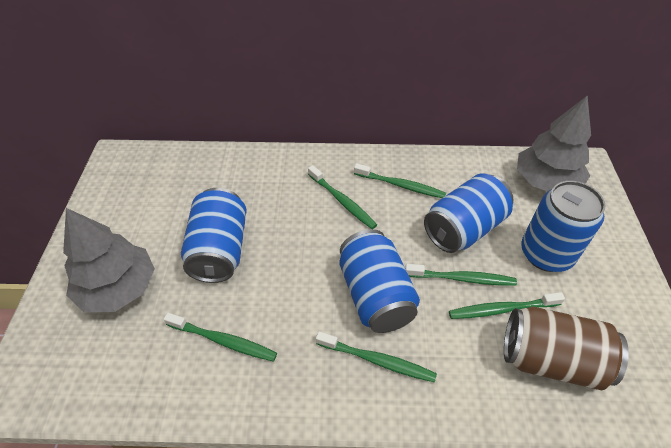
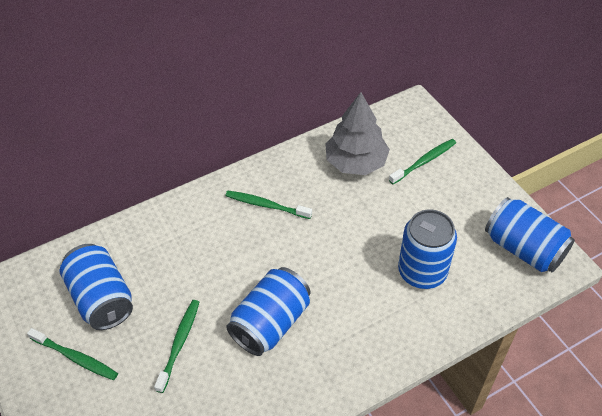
brown can: [504,306,629,390] = 1 -> none = 0
green toothbrush: [164,313,277,362] [308,165,377,229] [316,331,437,383] [354,163,446,198] [405,264,517,286] [449,292,565,319] = 6 -> [27,328,118,380] [154,300,199,393] [225,191,312,219] [389,139,456,184] = 4
grey tree: [63,208,155,313] [517,95,591,191] = 2 -> [325,92,390,175] = 1

